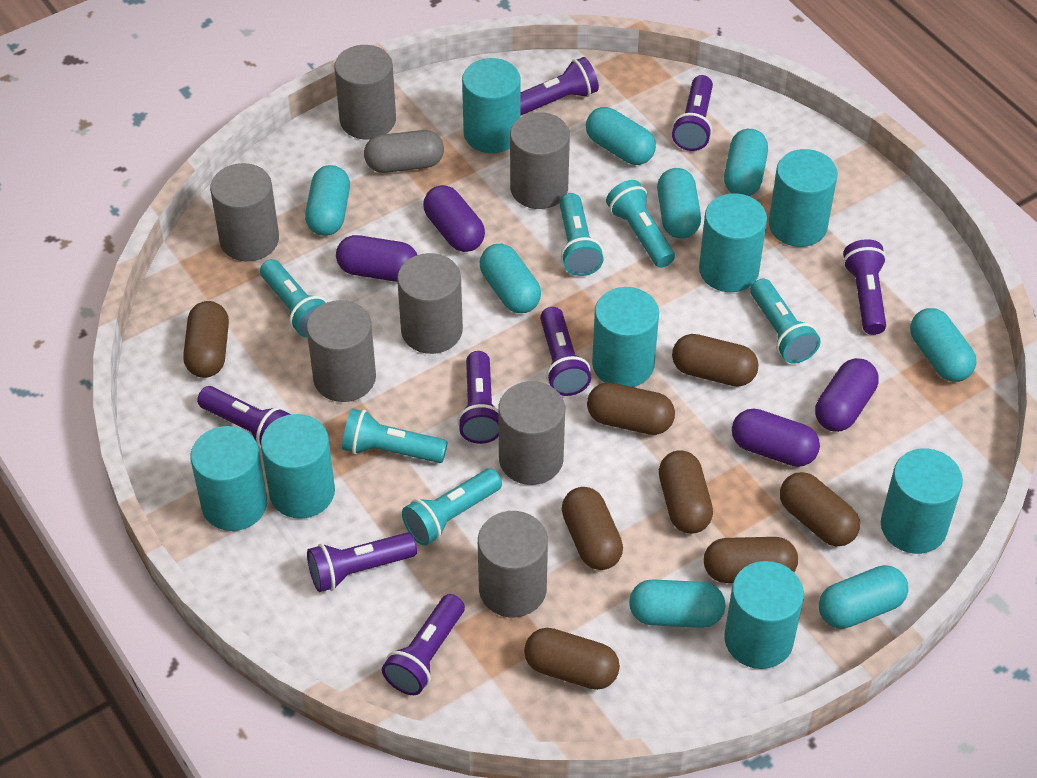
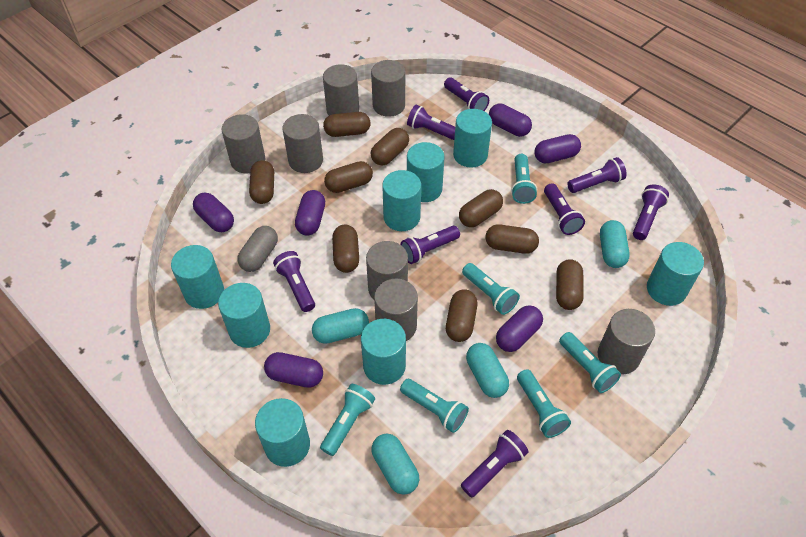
brown capsule: [183,301,229,378] [524,628,620,690] [562,487,623,570] [587,382,675,435] [659,450,713,534] [672,334,759,387] [704,537,798,583] [780,472,860,546] = 8 -> [249,160,274,204] [323,112,370,137] [324,161,373,193] [332,225,359,273] [371,128,409,165] [446,289,477,342] [459,189,503,227] [486,224,539,254] [556,259,584,310] = 9
purple capsule: [336,235,417,282] [423,185,485,252] [732,408,820,467] [815,358,879,432] = 4 -> [193,192,234,232] [264,352,323,388] [295,190,325,236] [489,103,532,137] [496,305,543,352] [535,134,581,163] = 6
turquoise capsule: [305,165,350,236] [480,244,541,313] [586,107,656,165] [629,579,725,628] [657,168,701,239] [724,129,768,196] [819,565,908,629] [910,308,976,382] = 8 -> [312,308,369,344] [372,434,419,495] [466,343,509,398] [600,220,630,268] = 4

